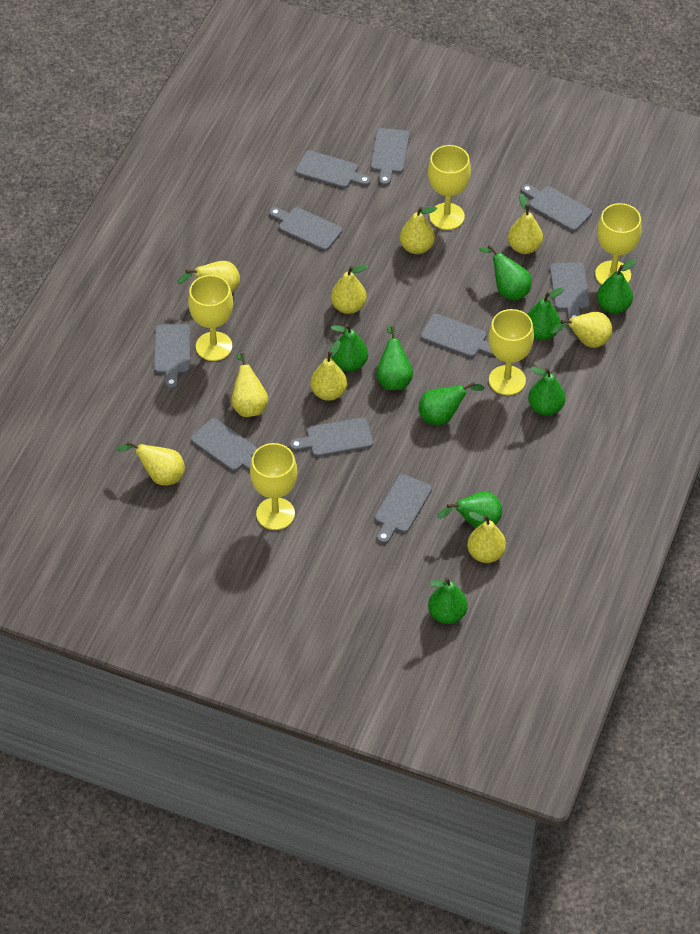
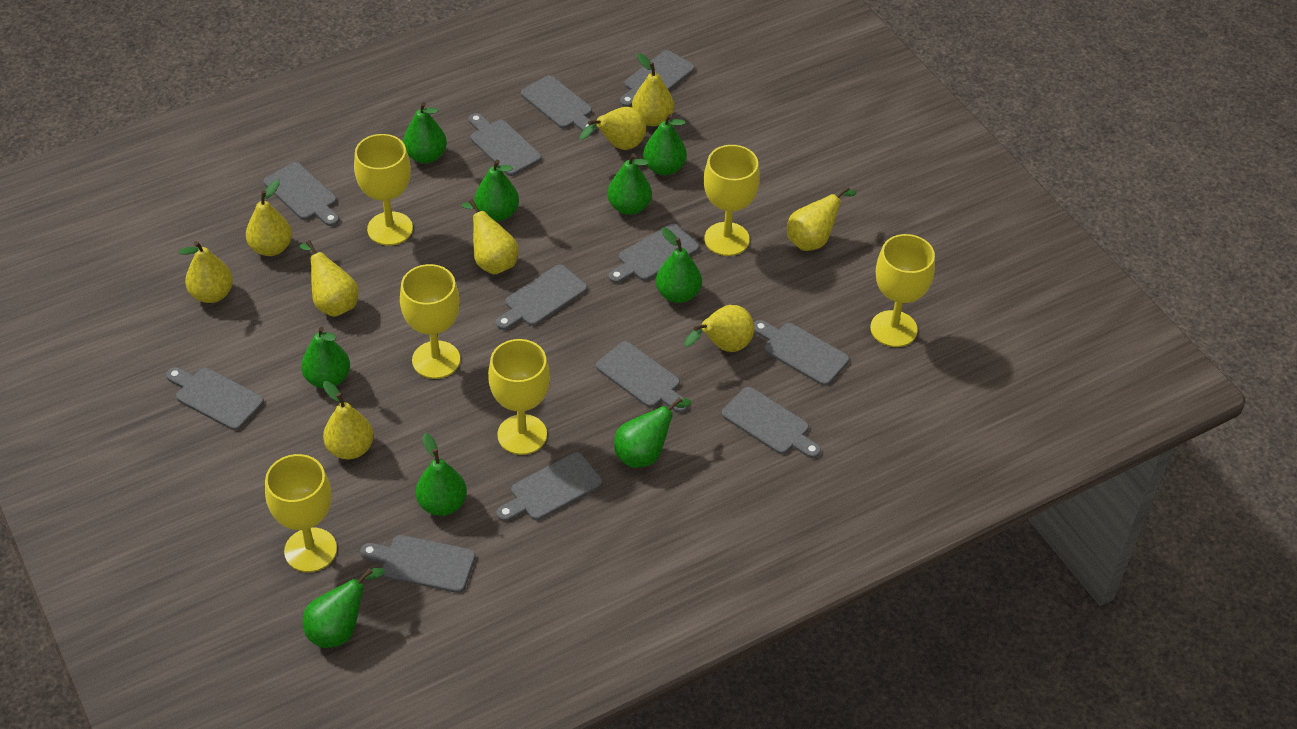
grey cutting board: [154,324,191,389] [191,418,257,471] [269,207,342,251] [290,418,373,457] [296,150,371,188] [371,128,409,186] [375,474,432,544] [421,314,495,358] [521,184,592,231] [550,262,590,320] = 10 -> [166,367,264,431] [264,162,339,226] [360,535,476,593] [469,113,542,176] [496,265,587,330] [497,452,602,521] [521,75,597,134] [596,341,689,413] [608,224,699,283] [620,50,695,107] [722,387,821,458] [754,320,849,386] = 12
yellow goblet: [188,275,233,361] [250,443,297,530] [428,145,471,230] [489,309,534,395] [595,203,642,285] = 5 -> [265,454,337,572] [354,134,413,246] [400,264,460,379] [488,339,550,455] [704,145,760,256] [870,234,935,347] = 6

